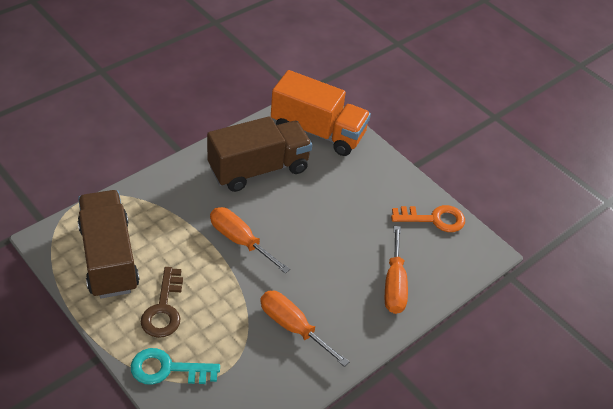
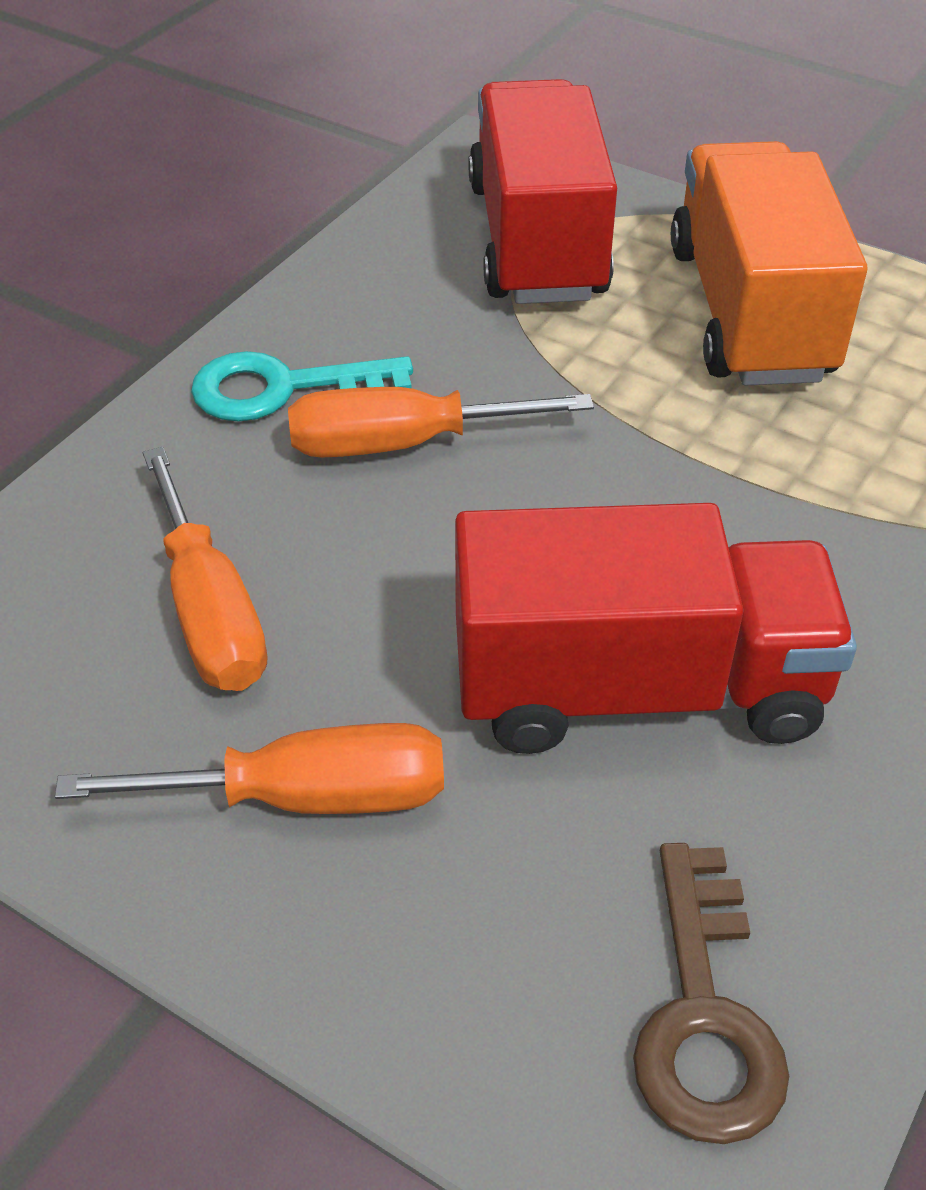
brown truck: [78,190,140,299] [207,116,312,192] = 2 -> none = 0
orange key: [391,205,465,232] = 1 -> none = 0
red truck: none = 0 -> [455,503,857,754] [468,79,617,304] = 2

